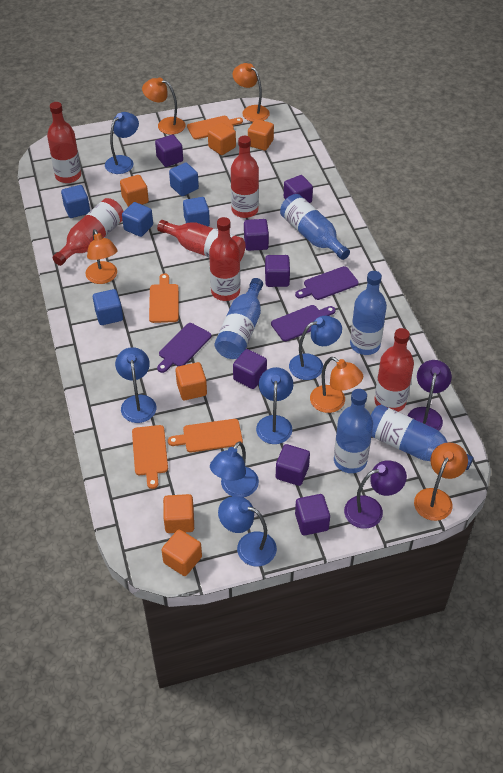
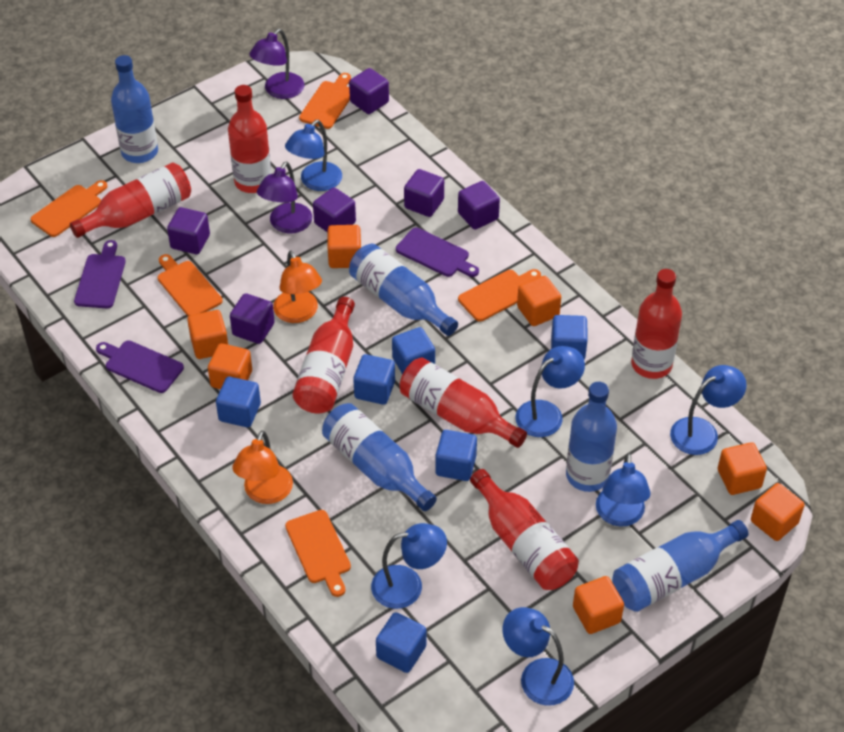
blue cube: [61,185,90,218] [93,289,123,325] [122,202,153,237] [169,163,199,196] [183,197,210,226] = 5 -> [216,377,261,427] [353,354,395,405] [376,612,426,673] [392,327,435,374] [435,430,477,481] [551,315,588,359] = 6
orange cube: [120,175,149,207] [161,529,202,576] [163,494,194,533] [175,362,207,400] [208,123,236,155] [248,119,274,151] = 6 -> [187,310,228,359] [208,343,252,389] [328,225,361,268] [517,276,561,326] [573,576,624,634] [718,442,767,495] [751,483,805,541] = 7
orange cutting board: [132,425,168,489] [149,273,179,323] [168,419,243,453] [187,116,243,139] = 4 -> [30,180,108,237] [158,254,223,317] [285,510,351,597] [299,73,351,129] [458,269,541,322] = 5
orange lamp: [86,229,118,284] [142,77,185,135] [233,63,270,122] [310,357,363,413] [414,442,468,521] = 5 -> [232,430,293,504] [273,250,322,323] = 2
purple cube: [155,135,183,167] [233,349,267,389] [244,219,269,251] [265,255,290,287] [276,444,310,486] [284,175,313,203] [295,494,330,535] = 7 -> [167,207,210,254] [230,293,275,344] [313,187,356,233] [349,68,389,114] [404,169,444,217] [458,181,500,230] = 6

